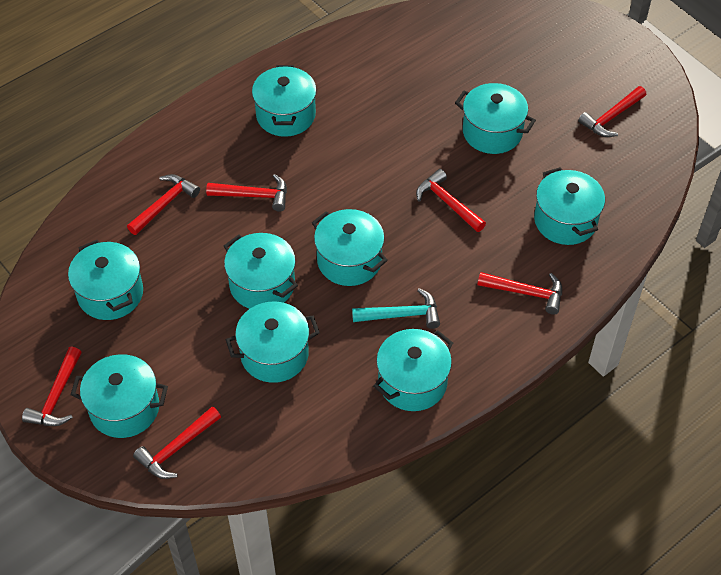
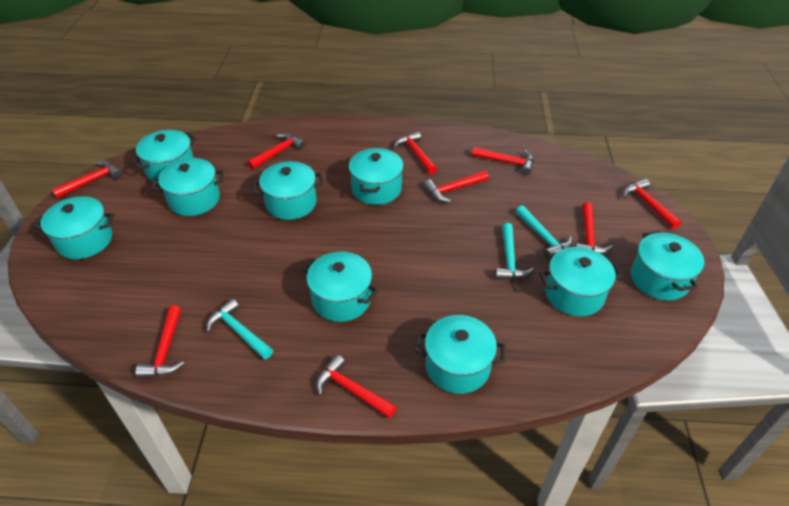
red hammer: [22,347,82,426] [127,174,200,235] [133,407,221,479] [206,174,287,212] [416,169,486,232] [477,272,562,315] [578,86,646,137] = 7 -> [52,160,122,198] [135,306,184,378] [247,133,306,170] [316,354,397,419] [394,131,437,174] [424,170,489,202] [472,147,534,175] [575,202,613,255] [623,179,681,229] = 9
turquoise hammer: [352,288,440,329] = 1 -> [206,298,273,360] [495,223,534,280] [516,206,572,260] = 3

